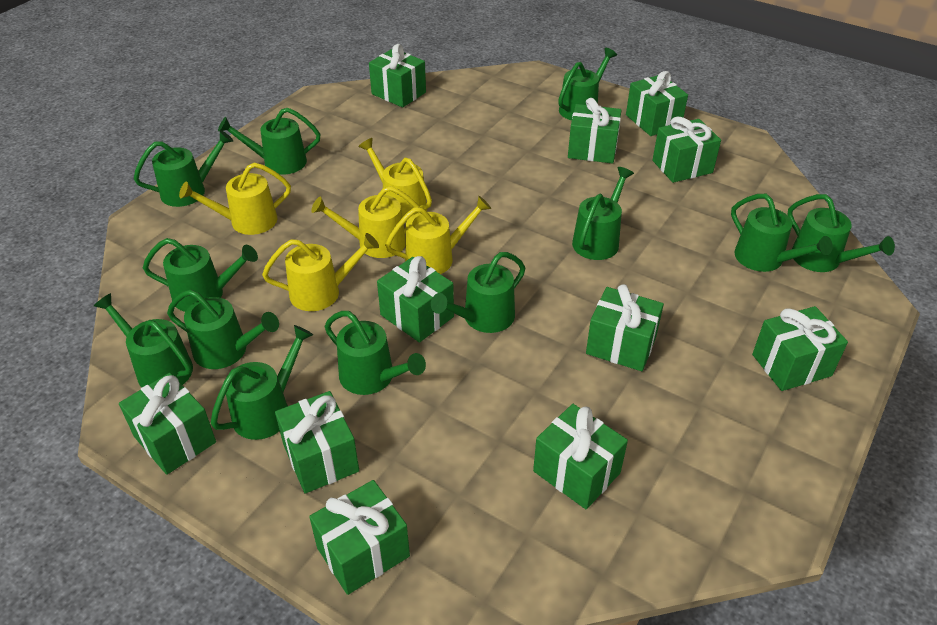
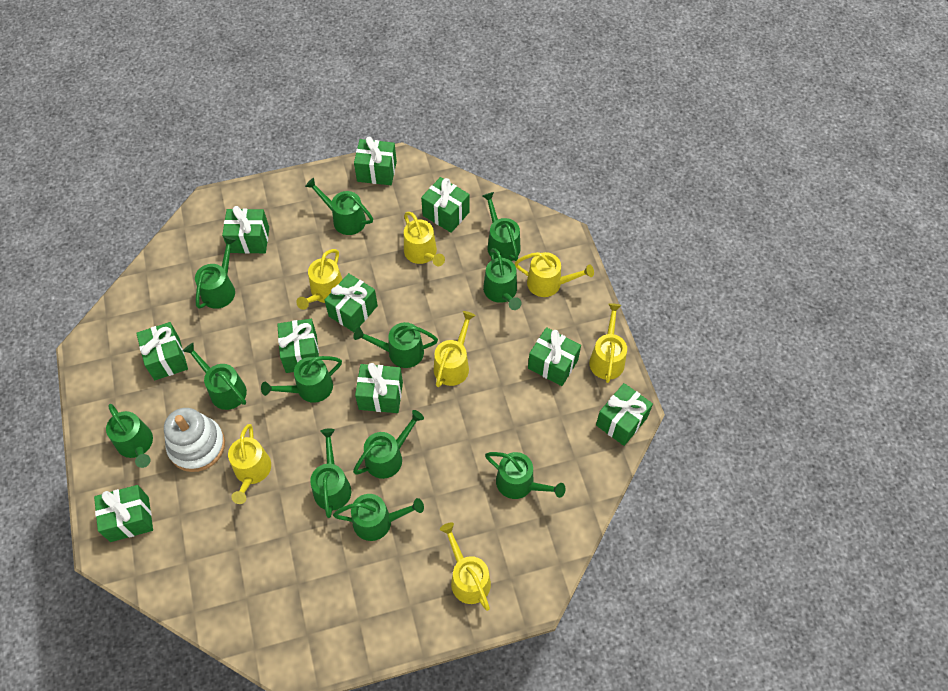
green gift: [119,373,216,475] [275,391,359,493] [309,480,410,595] [369,44,426,108] [377,256,454,343] [533,404,628,509] [568,98,622,164] [586,284,664,371] [626,71,688,136] [652,117,721,183] [752,306,848,391] = 11 -> [94,485,153,542] [136,322,188,380] [222,206,269,254] [277,319,319,373] [324,273,378,332] [354,136,397,185] [355,363,403,413] [421,177,470,233] [528,327,581,386] [596,383,653,446] = 10
white stacking toy: none = 0 -> [164,408,225,472] = 1
yellow watering can: [179,162,291,235] [262,233,379,311] [311,186,420,258] [358,138,432,223] [385,196,491,274] = 5 -> [228,424,271,504] [296,249,343,310] [404,212,445,266] [434,311,476,387] [440,522,491,611] [515,252,594,297] [589,303,627,383] = 7

